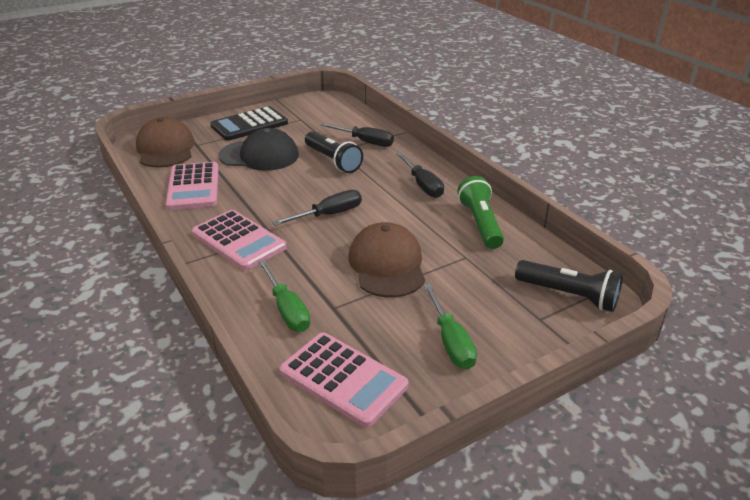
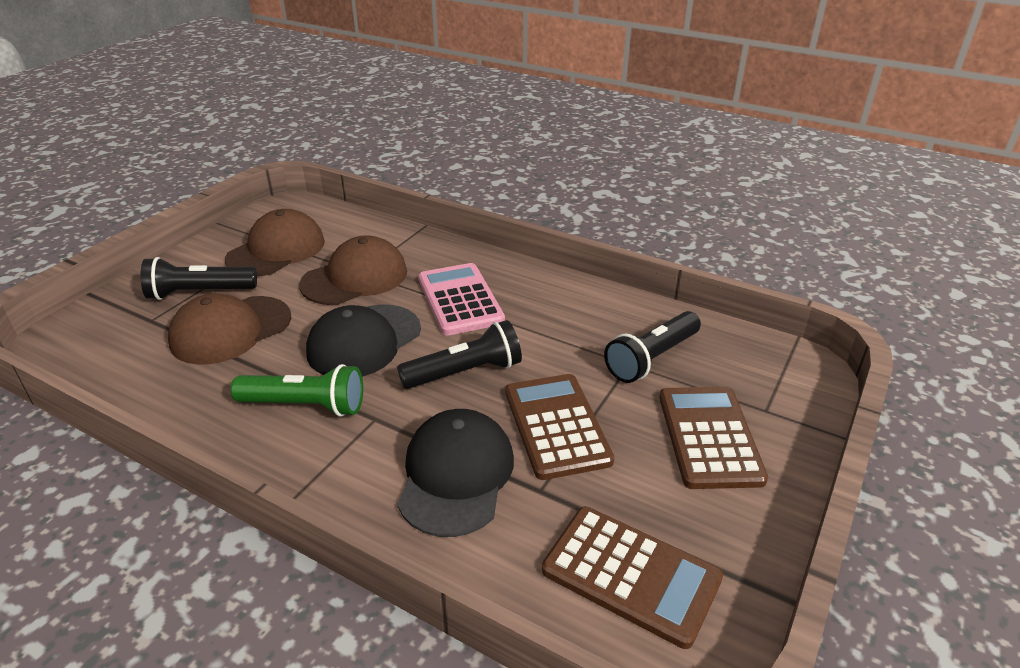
black calculator: [210,106,288,141] = 1 -> none = 0
black cap: [218,128,299,171] = 1 -> [306,305,421,377] [397,409,514,537] = 2
black flashlight: [305,131,363,173] [515,260,623,312] = 2 -> [141,257,257,300] [397,320,522,389] [604,311,701,383] = 3
black screwdriver: [272,190,362,226] [321,123,394,147] [396,152,444,198] = 3 -> none = 0
brown calculator: none = 0 -> [506,374,614,480] [542,507,723,649] [659,387,768,489] = 3
brown cap: [136,117,195,168] [348,222,425,298] = 2 -> [168,293,291,365] [225,209,325,276] [299,235,407,305] = 3
green screwdriver: [258,260,311,332] [423,284,477,369] = 2 -> none = 0
pink calculator: [166,162,219,210] [192,210,287,270] [279,332,408,428] = 3 -> [418,263,505,336] = 1

